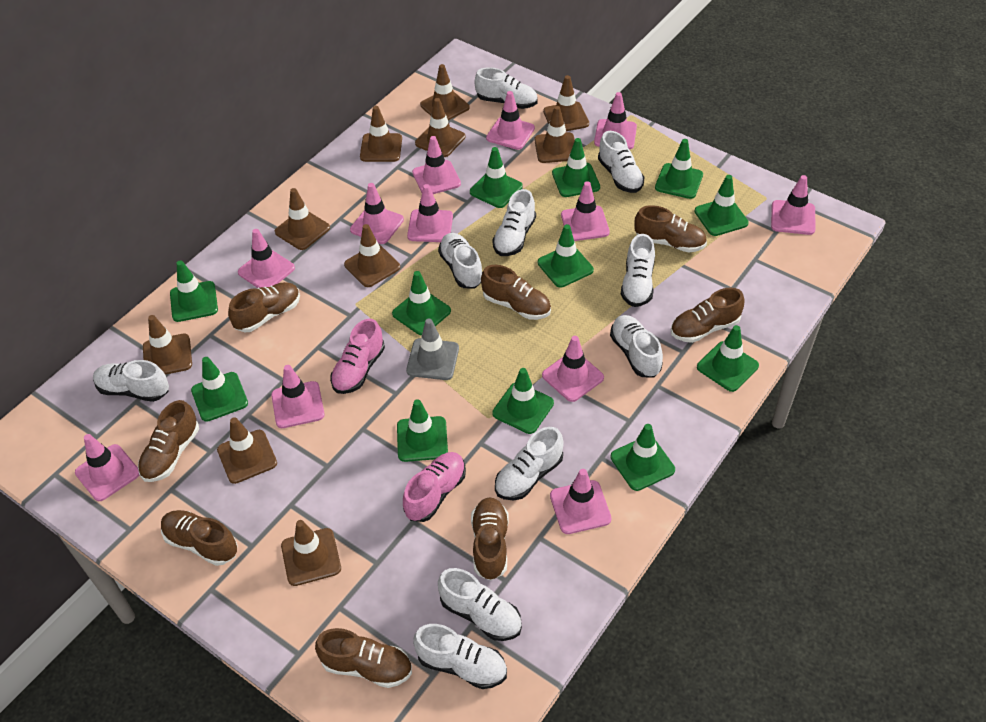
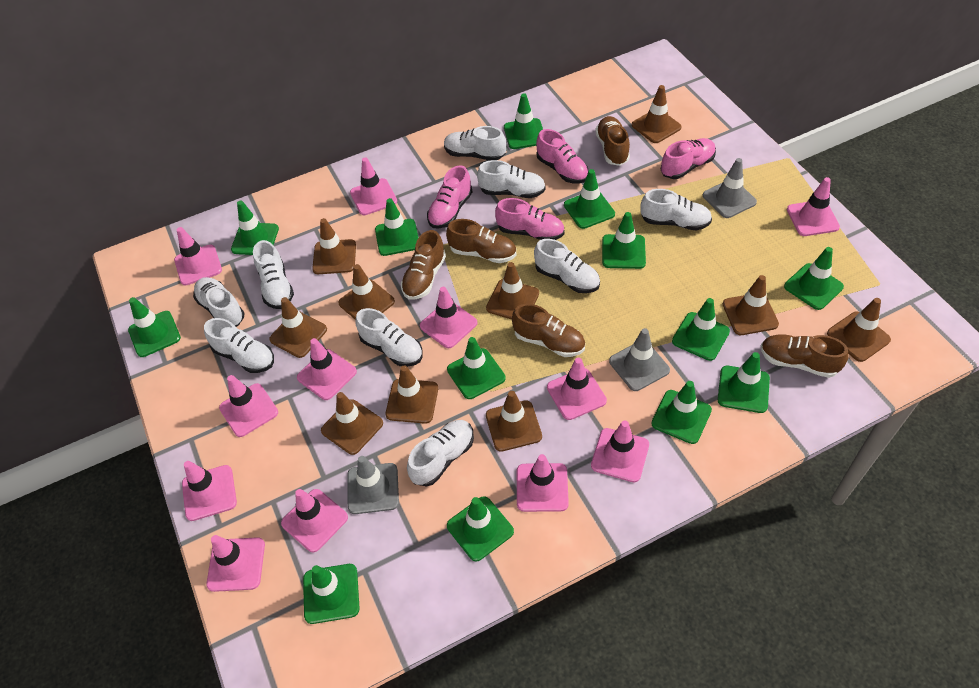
brown shoe: [138,400,199,482] [161,510,238,566] [228,282,300,332] [315,628,412,688] [471,497,509,581] [481,265,551,320] [635,205,707,253] [671,288,745,343] = 8 -> [401,230,446,300] [446,219,517,263] [512,304,585,357] [595,116,630,166] [761,334,849,378] = 5
green traffic cone: [170,260,218,322] [191,357,248,422] [392,271,451,335] [397,399,448,462] [470,147,523,208] [492,368,554,434] [538,224,594,288] [552,138,600,197] [610,424,675,491] [655,139,703,199] [694,175,749,236] [697,325,759,392] = 12 -> [128,297,181,357] [231,200,279,255] [303,564,360,624] [375,198,419,256] [447,337,506,399] [447,496,514,561] [504,93,543,149] [564,169,615,229] [602,212,646,269] [651,381,712,444] [672,298,730,361] [718,352,770,413] [784,247,844,310] = 13
grey traffic cone: [406,319,459,380] = 1 -> [347,456,399,514] [609,328,670,391] [703,158,757,218] = 3
pink shoe: [330,318,385,394] [403,452,466,522] = 2 -> [427,165,472,229] [495,198,565,240] [536,129,589,184] [660,138,716,179] = 4
white shoe: [93,360,169,402] [413,624,507,689] [438,233,483,288] [438,568,522,641] [475,67,538,109] [492,189,536,256] [495,427,564,500] [598,131,645,193] [610,315,663,377] [621,234,655,307] = 10 -> [193,277,245,327] [204,318,274,373] [253,240,294,309] [356,308,423,367] [407,420,474,486] [444,126,506,160] [477,160,546,198] [534,239,600,293] [640,189,712,231] = 9

